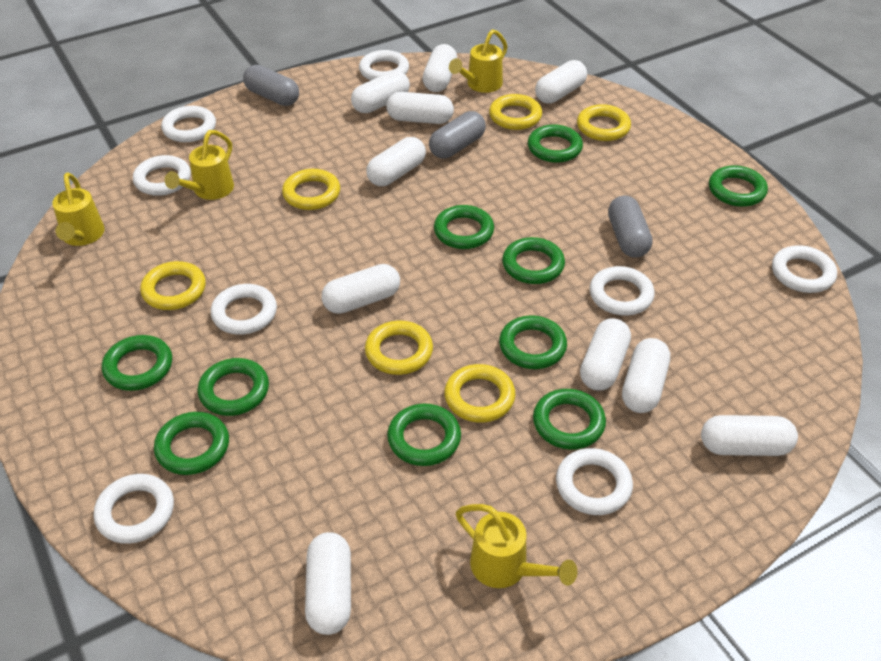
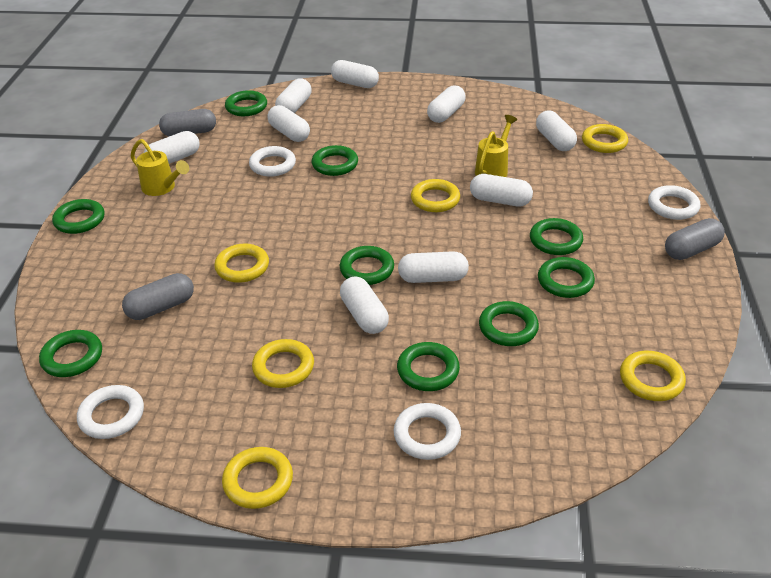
green ring: [102,335,172,391] [154,412,229,475] [198,358,269,416] [387,404,461,466] [434,205,494,249] [499,315,567,369] [502,237,565,284] [528,124,583,163] [533,389,606,450] [709,165,768,207] = 10 -> [39,330,102,377] [52,199,105,234] [225,90,267,116] [312,145,358,176] [340,246,394,285] [397,342,460,391] [479,301,539,346] [530,218,583,255] [538,257,595,298] = 9
white capsule: [305,532,351,635] [321,264,400,314] [351,71,410,113] [366,137,426,186] [386,92,454,124] [422,44,457,92] [535,60,587,104] [580,318,631,390] [622,338,670,413] [701,415,798,456] = 10 -> [144,131,200,164] [267,105,310,142] [275,79,312,113] [331,60,379,88] [340,276,389,334] [398,251,469,283] [427,85,466,123] [470,174,533,207] [536,111,577,151] = 9
white ring: [94,474,174,544] [133,155,191,196] [161,106,216,142] [211,284,277,335] [359,50,409,80] [556,448,633,515] [590,266,655,316] [772,245,837,293] = 8 -> [77,385,144,439] [249,146,296,177] [393,403,461,460] [648,185,701,220] = 4
yellow watering can: [52,172,105,246] [165,130,234,200] [449,29,508,93] [456,504,577,588] = 4 -> [131,139,189,196] [475,115,517,177] = 2

